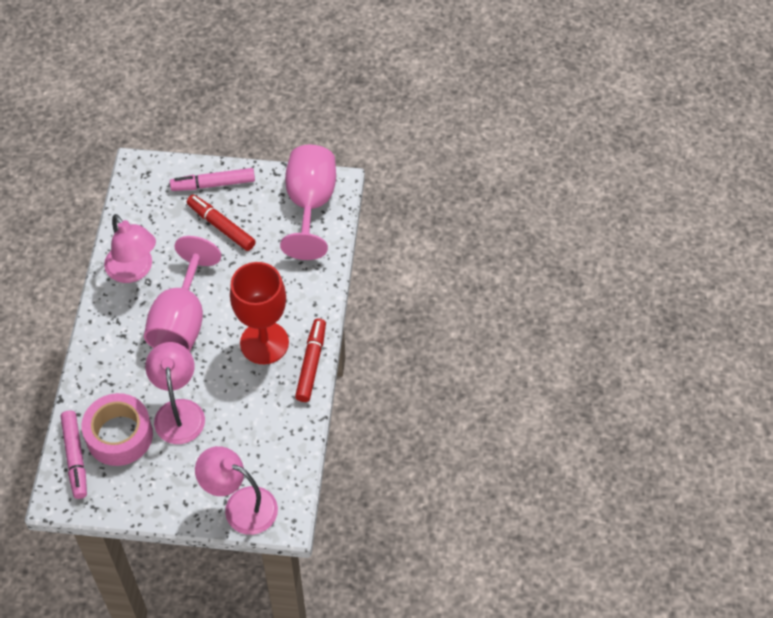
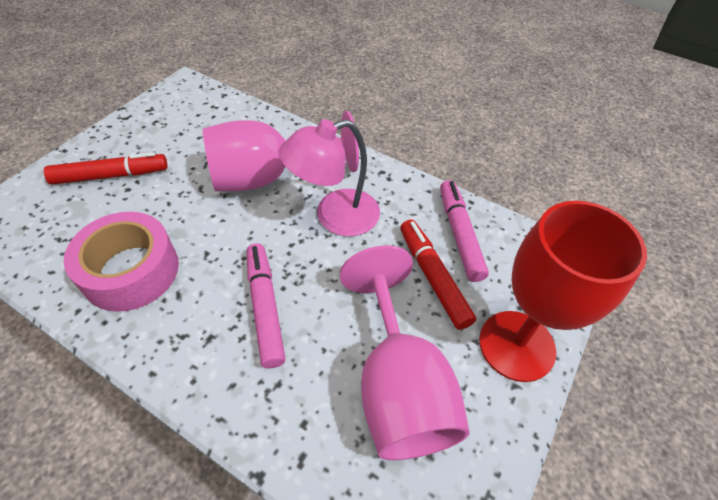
pink lamp: [104,214,156,283] [145,342,205,444] [195,446,278,535] = 3 -> [279,119,380,236] = 1

